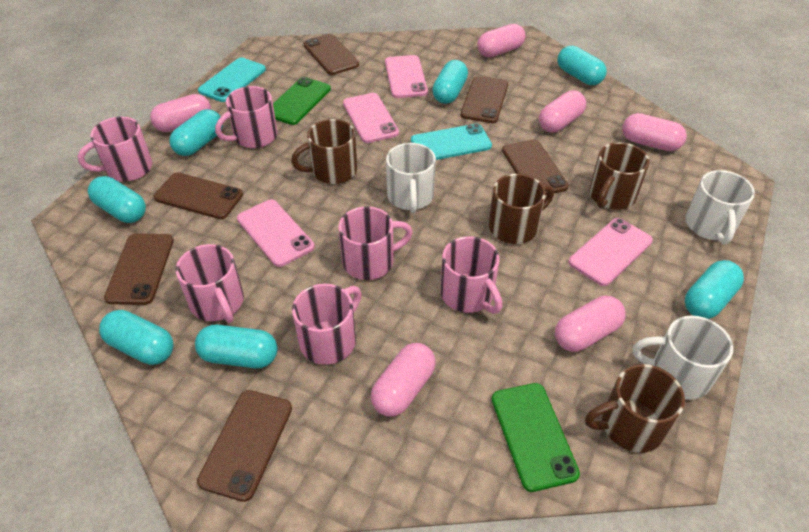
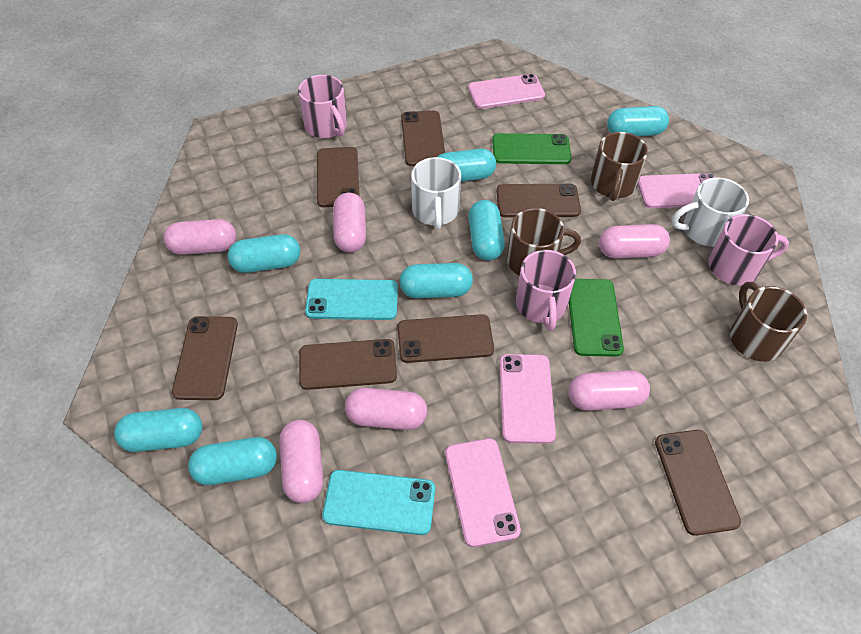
brown mug: [291,119,357,184] [489,174,554,244] [585,364,685,453] [589,142,649,210] = 4 -> [507,208,581,276] [591,132,648,201] [730,282,807,362] = 3
brown phone: [104,234,174,305] [154,173,243,219] [197,390,292,502] [303,34,359,75] [460,76,508,123] [502,139,569,195] = 6 -> [172,316,238,400] [299,339,397,390] [317,147,360,207] [398,314,494,363] [401,111,445,166] [496,184,581,217] [655,430,741,536] = 7
pink mug: [78,117,152,182] [176,244,244,323] [215,86,277,148] [292,284,361,365] [338,206,413,280] [440,236,502,314] = 6 -> [298,75,347,138] [516,250,576,331] [708,214,789,285] = 3
white mug: [386,143,436,213] [633,316,733,400] [685,170,755,244] = 3 -> [411,157,461,230] [672,177,749,247] = 2

